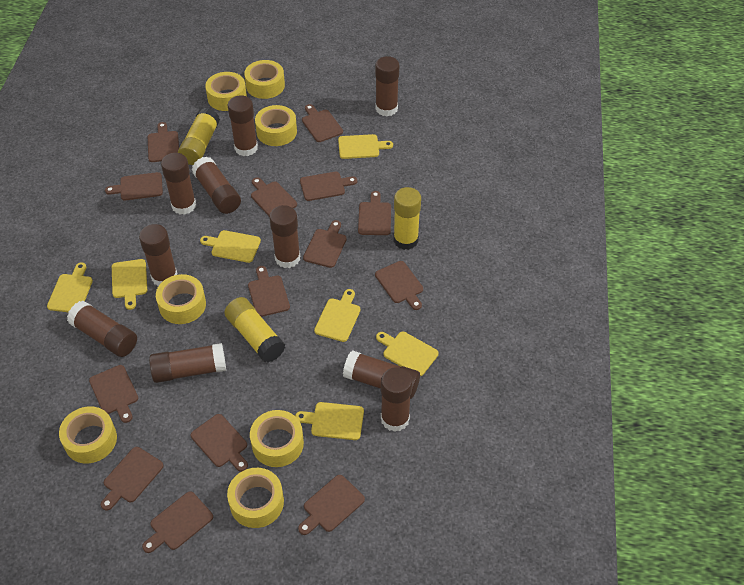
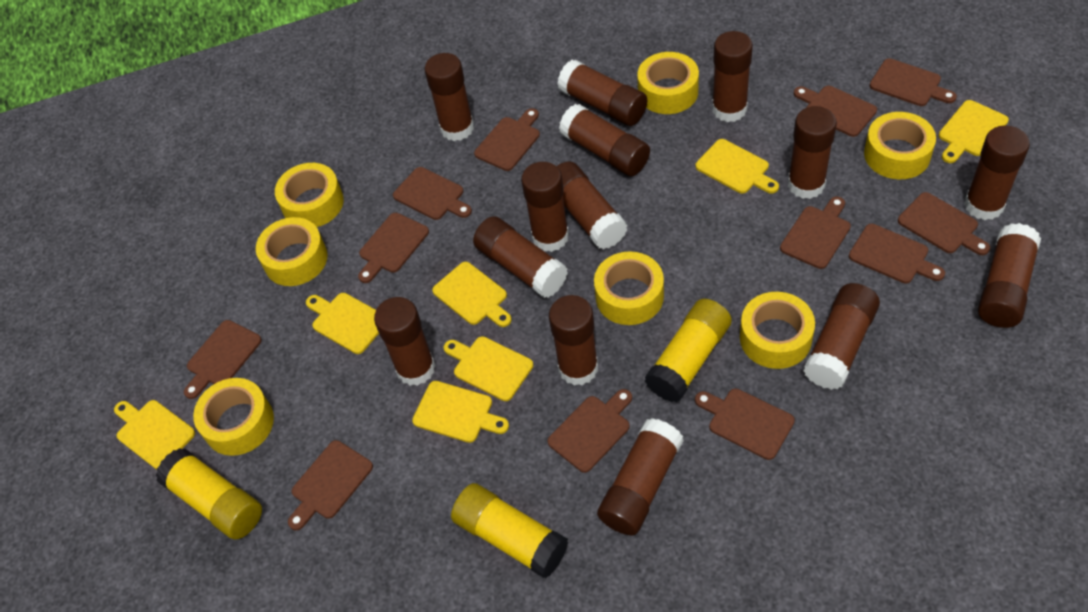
brown cutting board: [89,365,138,423] [101,447,164,511] [105,172,163,200] [142,491,213,553] [148,122,179,162] [191,414,248,472] [248,266,290,317] [251,177,297,216] [298,475,365,535] [300,172,357,201] [302,104,343,142] [303,220,347,268] [358,191,391,235] [375,261,423,310] = 14 -> [184,320,262,399] [288,440,373,530] [358,213,429,283] [393,167,472,220] [474,108,540,171] [548,389,632,473] [695,388,795,460] [780,196,851,269] [794,86,877,137] [849,224,945,284] [870,58,957,106] [898,192,990,255] = 12
brown glue stick: [67,301,137,357] [139,224,177,286] [149,343,226,383] [161,153,196,215] [192,157,241,214] [228,95,258,156] [269,205,300,268] [343,350,420,399] [375,56,399,116] [381,367,412,432] = 10 -> [374,297,436,386] [425,53,474,141] [473,216,568,298] [521,162,569,252] [549,295,598,386] [556,161,628,250] [557,60,647,126] [559,104,650,176] [597,418,684,535] [712,31,753,122] [788,106,837,199] [803,283,880,390] [964,125,1030,220] [978,223,1041,328] = 14

